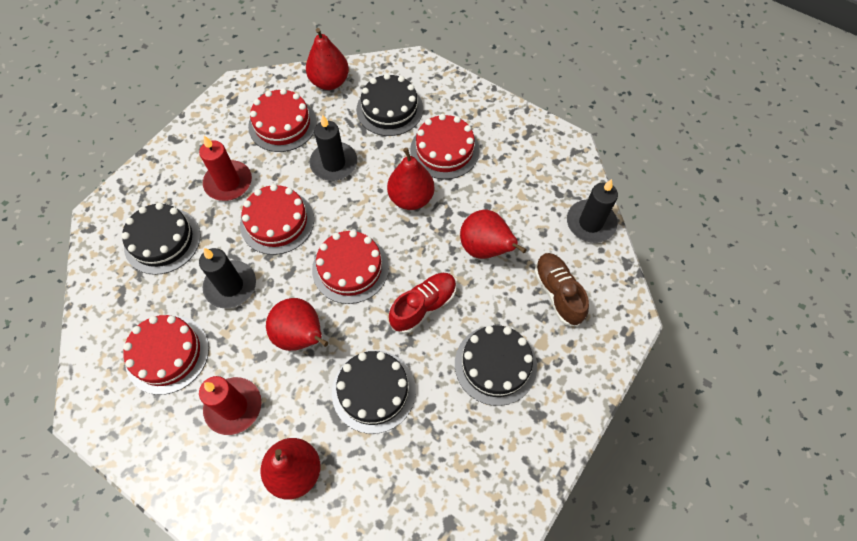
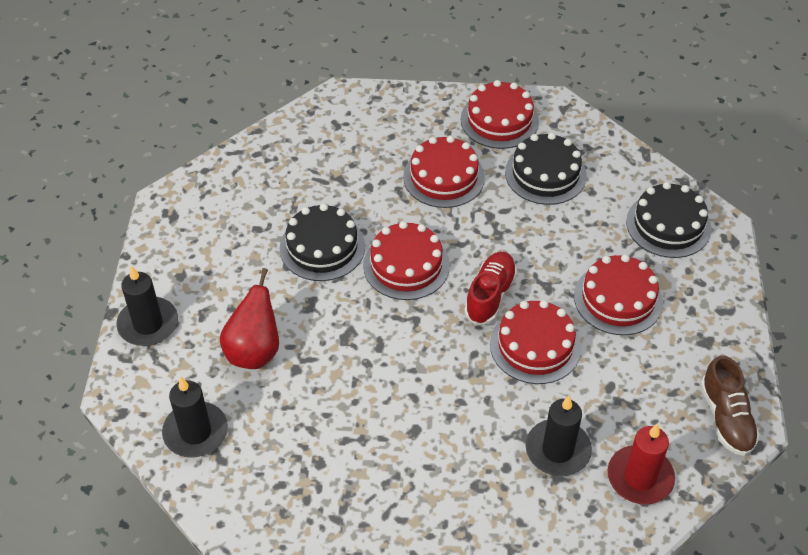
black cake: [121,203,201,275] [332,351,416,434] [357,73,423,136] [455,325,537,406] = 4 -> [280,203,365,281] [505,133,587,205] [626,182,711,258] = 3
red candle: [199,136,252,201] [199,376,262,435] = 2 -> [607,423,675,505] = 1
red pear: [260,438,320,500] [266,298,328,351] [306,28,349,90] [387,148,434,210] [460,210,527,259] = 5 -> [220,268,279,369] = 1

